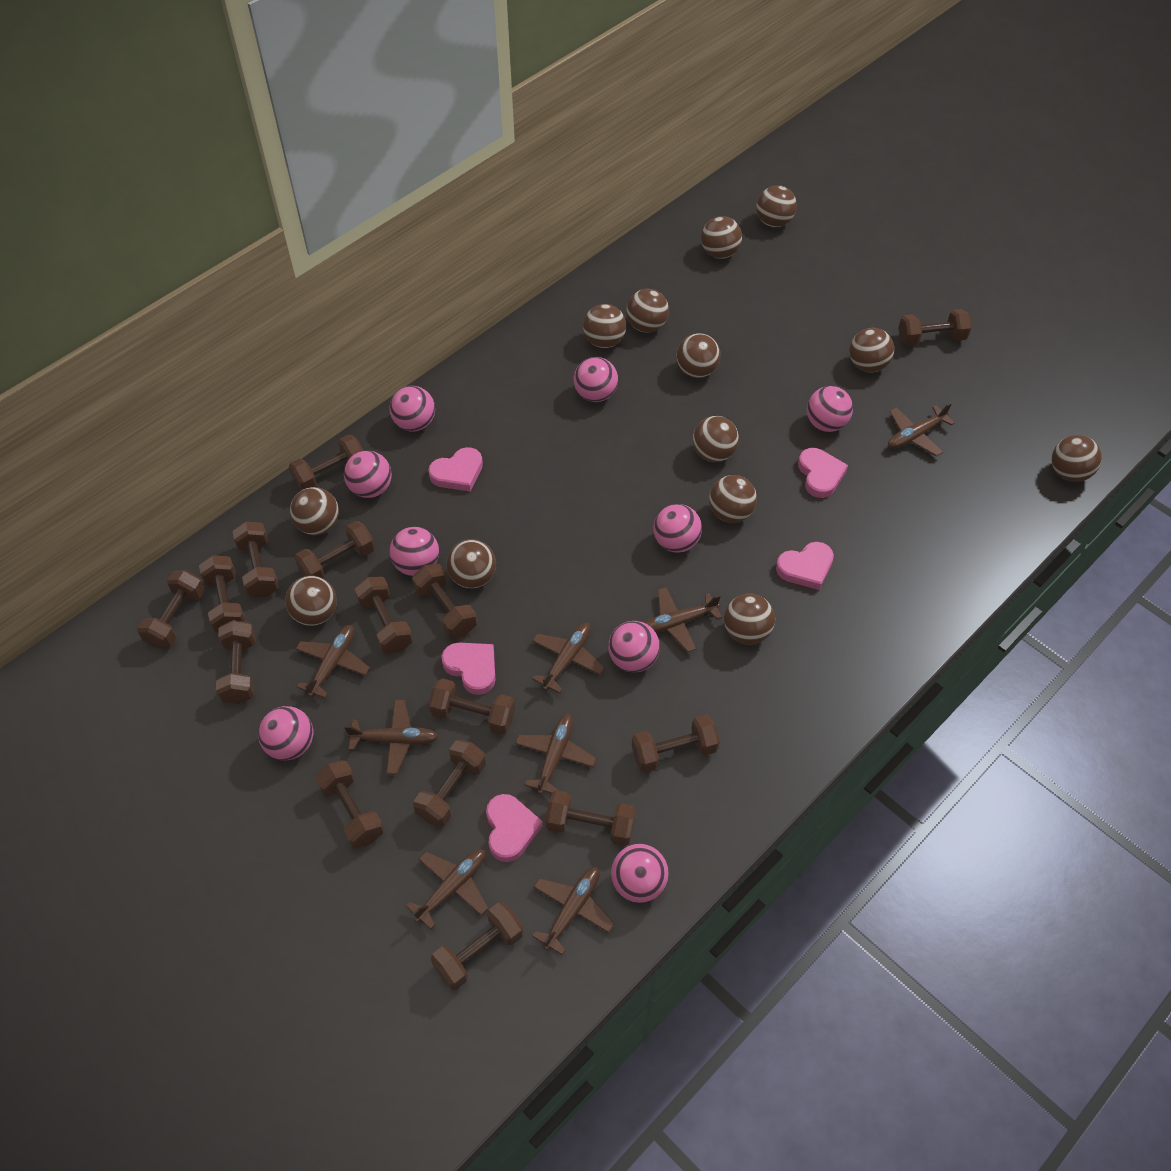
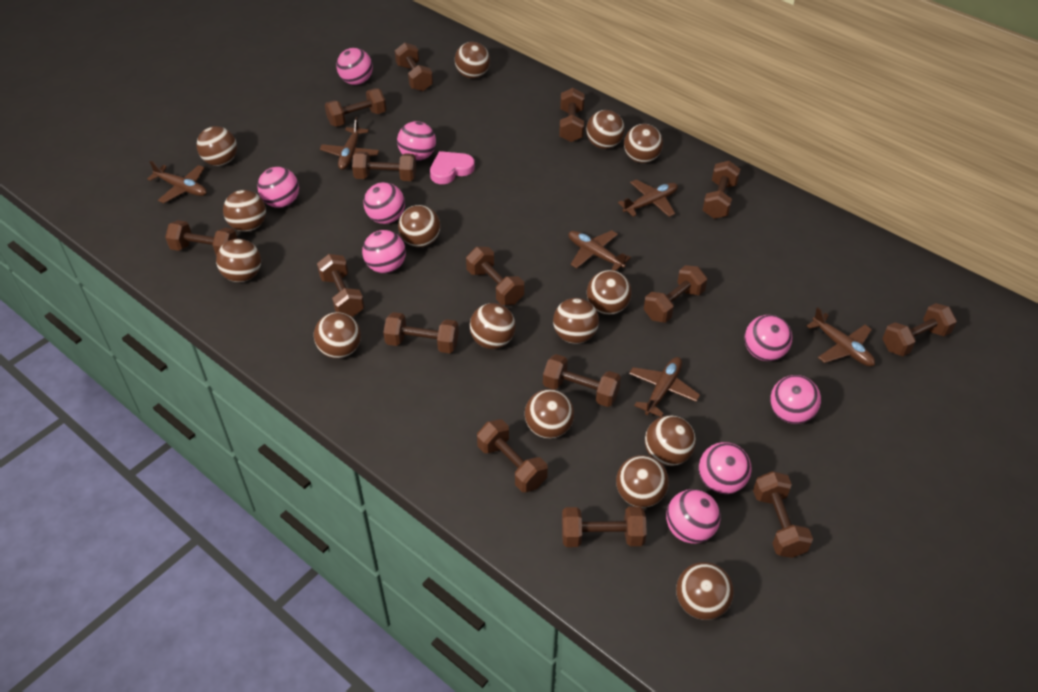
brown ball: [285,576,337,626] [290,487,339,535] [446,539,496,589] [583,304,626,348] [626,289,669,333] [676,333,721,378] [693,416,739,462] [701,216,742,259] [709,475,757,523] [724,594,775,645] [756,185,797,227] [850,328,894,372] [1052,435,1102,482] = 13 -> [196,126,237,166] [216,239,261,282] [223,190,266,232] [314,312,361,359] [398,205,441,247] [455,42,490,79] [469,303,516,349] [525,389,574,439] [553,298,599,344] [586,110,625,149] [587,270,632,315] [616,455,669,508] [624,124,663,163] [645,415,696,466] [676,562,734,620] = 15
brown plane: [296,625,370,698] [344,700,439,775] [406,849,489,929] [515,714,597,794] [532,623,605,693] [532,867,614,955] [644,587,722,652] [888,403,955,457] = 8 -> [147,161,207,203] [320,117,379,170] [568,230,631,271] [618,179,678,217] [629,357,700,417] [807,307,875,366] = 6
pink heart: [428,447,483,492] [441,642,495,695] [486,794,543,862] [776,542,834,590] [798,448,848,498] = 5 -> [430,151,475,184] = 1

